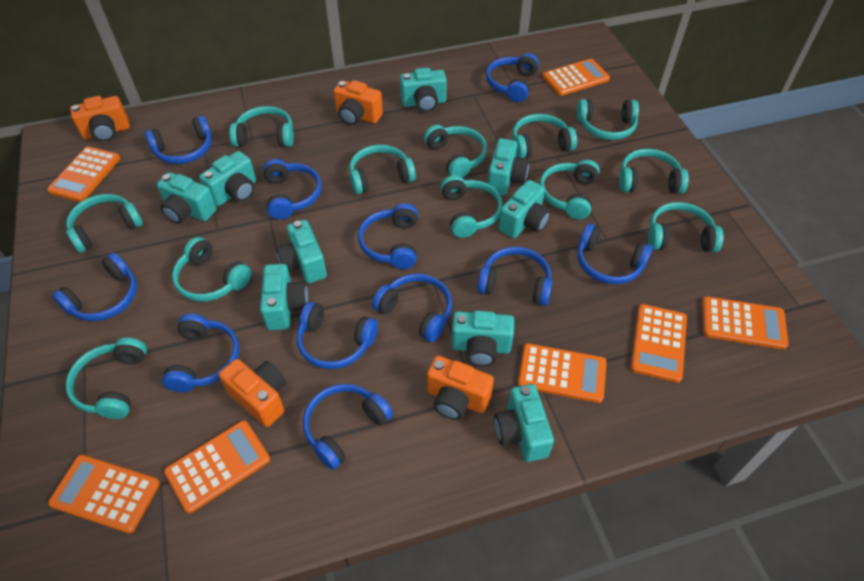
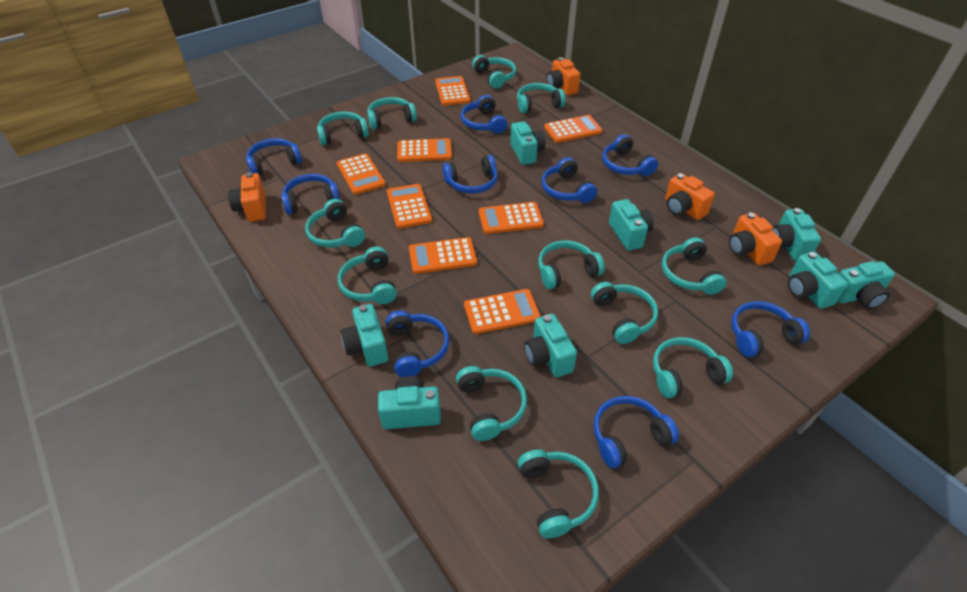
blue headphones: [52,253,137,321] [145,115,212,164] [162,314,239,392] [263,159,321,220] [297,302,378,369] [303,384,393,470] [358,203,418,269] [372,274,452,342] [477,247,552,306] [486,53,539,102] [577,223,653,284] = 11 -> [246,138,302,175] [281,174,340,214] [386,311,449,377] [442,155,498,194] [461,95,507,134] [542,157,597,203] [594,396,679,469] [602,134,658,176] [731,301,810,357] = 9
orange calculator: [47,146,120,202] [48,455,160,534] [164,420,270,513] [518,343,607,403] [542,59,610,96] [631,304,687,383] [702,296,789,350] = 7 -> [337,153,386,195] [387,184,432,229] [397,138,452,162] [409,237,477,274] [435,76,470,106] [464,289,541,334] [479,202,544,234] [544,115,602,143] = 8
turquoise camera: [157,172,217,224] [199,151,256,206] [260,264,308,330] [276,220,327,283] [400,67,447,112] [451,311,514,366] [487,138,529,195] [494,384,554,462] [498,180,551,238] = 9 -> [340,304,388,366] [378,376,441,429] [510,121,545,165] [524,314,577,377] [609,199,654,251] [773,208,821,261] [788,252,848,309] [838,261,895,309] = 8

